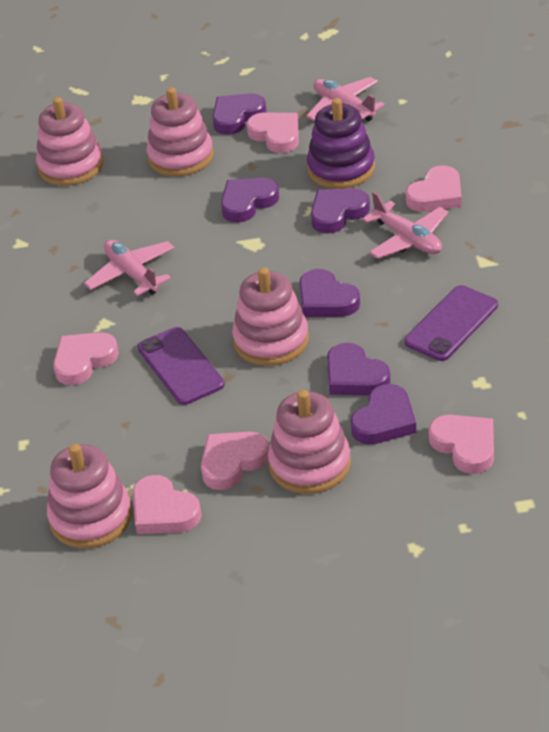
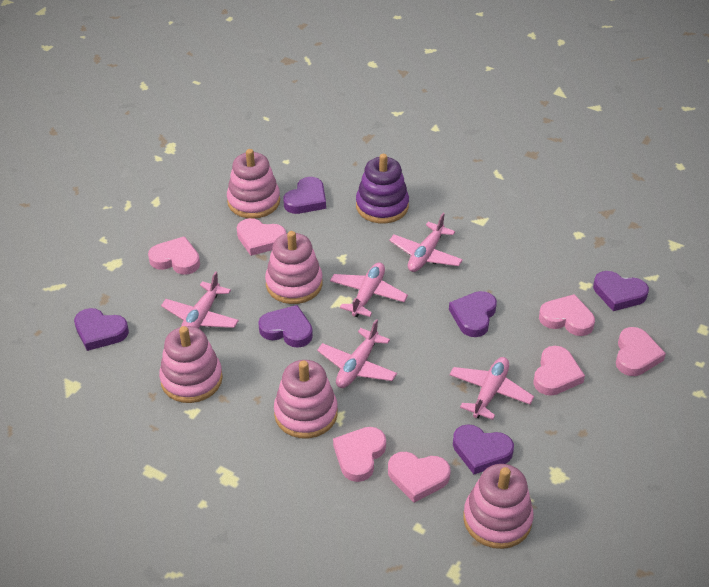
pink heart: [53,332,119,385] [132,475,202,534] [201,432,269,490] [246,113,299,153] [406,165,462,212] [429,415,494,474] = 6 -> [148,236,200,275] [237,218,286,256] [333,427,386,482] [388,452,451,503] [533,346,585,396] [539,294,595,336] [616,327,666,376] = 7
pink plane: [84,240,175,296] [306,77,385,121] [362,192,449,259] = 3 -> [161,271,239,329] [317,319,397,388] [330,263,408,317] [389,213,463,272] [449,357,534,420] = 5
purple phone: [137,327,224,405] [404,285,498,361] = 2 -> none = 0

